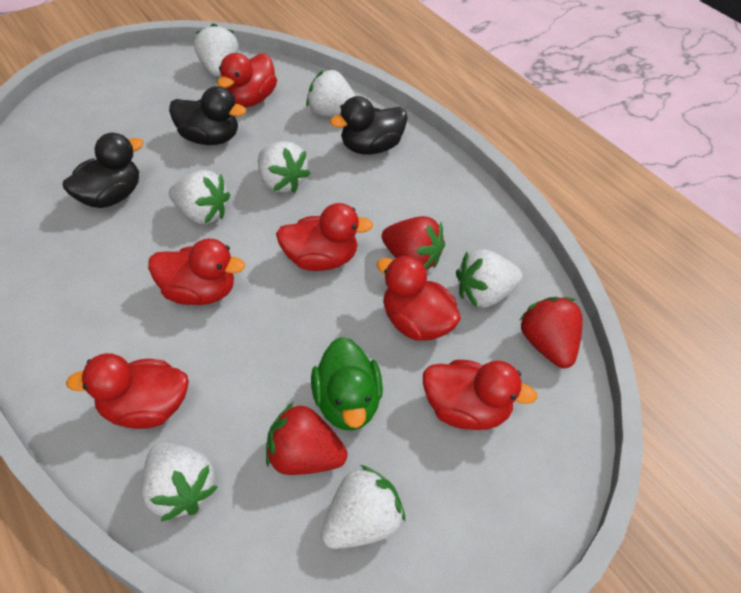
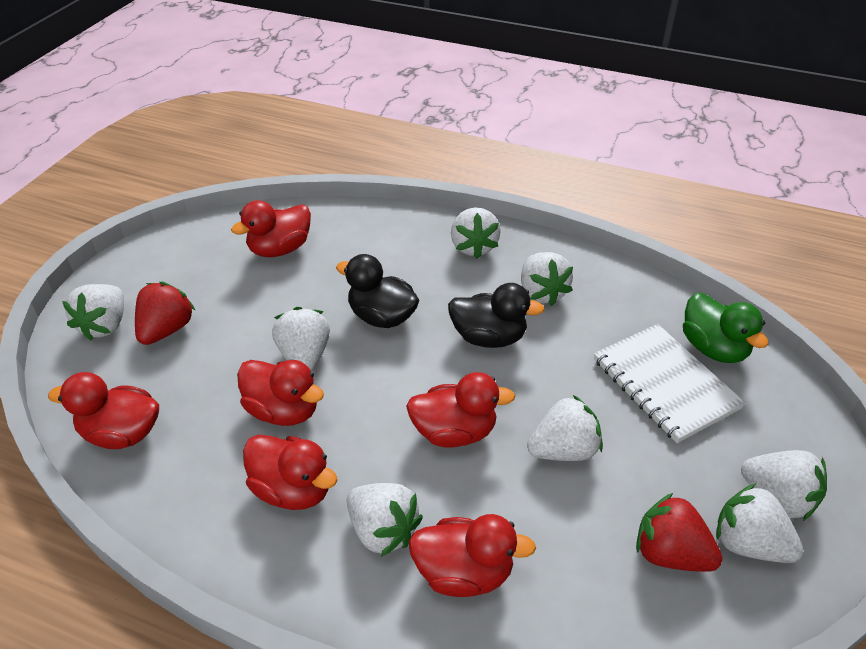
black duck: [62,133,144,208] [169,86,246,145] [330,96,408,155] = 3 -> [336,254,419,328] [448,283,545,348] = 2
red strawberry: [266,402,347,475] [382,216,445,270] [520,297,583,368] = 3 -> [135,282,195,345] [636,493,723,572] = 2
white notebook: none = 0 -> [594,324,746,443] = 1
white strawberry: [141,442,218,522] [169,170,230,224] [194,23,239,76] [258,141,310,193] [306,69,356,117] [321,465,405,549] [456,249,523,308] = 7 -> [62,284,124,341] [272,307,330,371] [347,483,423,557] [451,207,501,259] [521,252,573,306] [527,395,603,461] [716,483,803,563] [741,450,827,521] = 8

